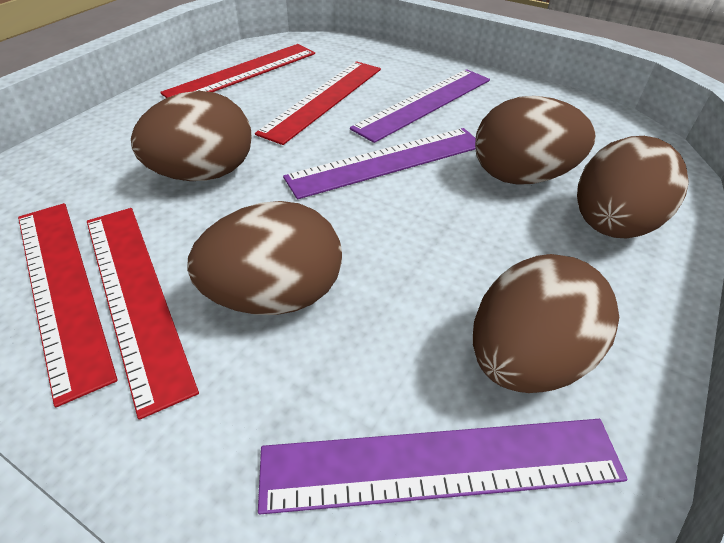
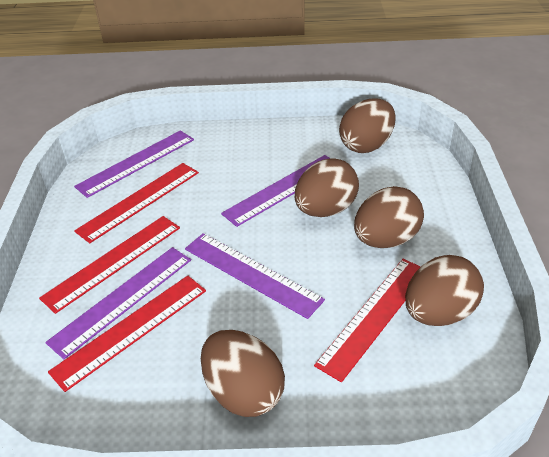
purple ruler: [258,419,628,514] [283,128,476,199] [350,69,490,143] = 3 -> [45,247,191,359] [74,130,194,198] [185,233,325,319] [221,155,329,227] = 4

